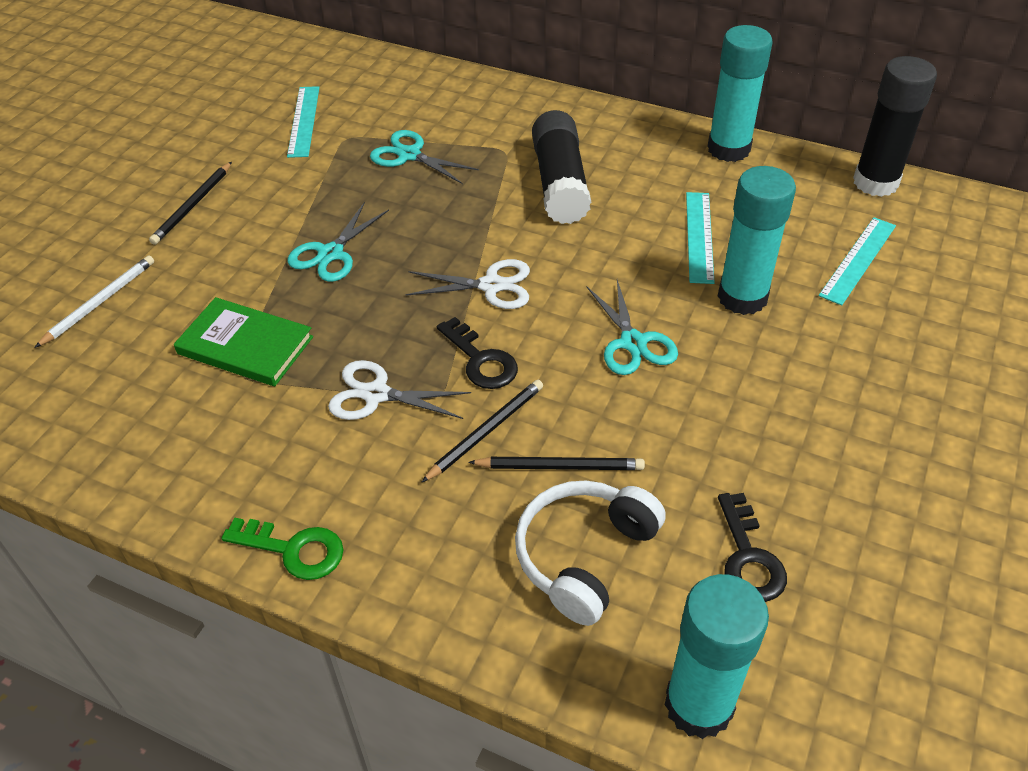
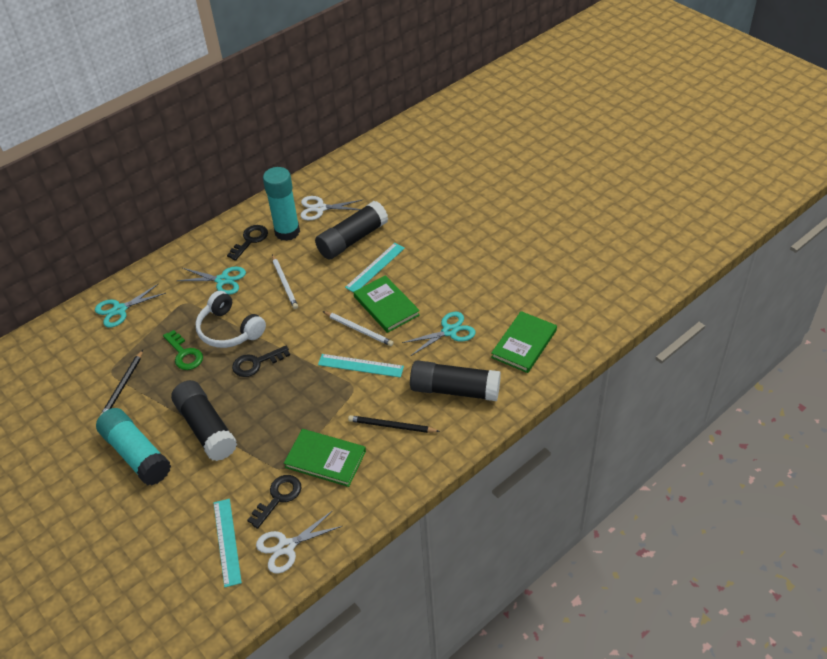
black glue stick: [532,110,591,224] [853,56,937,197] = 2 -> [171,380,237,461] [315,201,388,259] [410,360,501,401] = 3
black key: [437,317,518,389] [718,493,787,602] = 2 -> [227,225,268,261] [232,346,290,377] [247,475,301,529] = 3
black pencil: [149,162,232,245] [421,380,543,483] [468,457,645,470] = 3 -> [100,350,143,415] [348,415,440,433] = 2
green book: [174,297,313,386] = 1 -> [284,429,366,487] [353,275,420,333] [491,311,557,373] = 3
turquoise glue stick: [665,574,769,739] [707,25,773,162] [718,166,796,315] = 3 -> [96,408,171,486] [263,167,300,241] = 2
white pencil: [34,255,154,348] = 1 -> [272,255,298,309] [323,311,394,346] = 2

